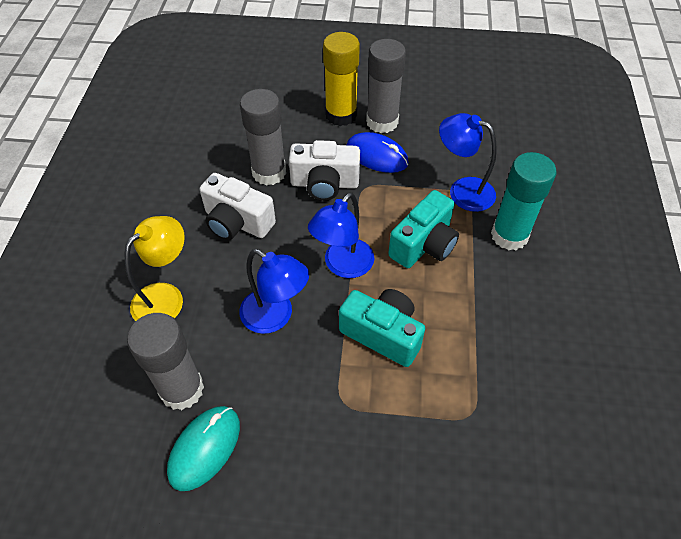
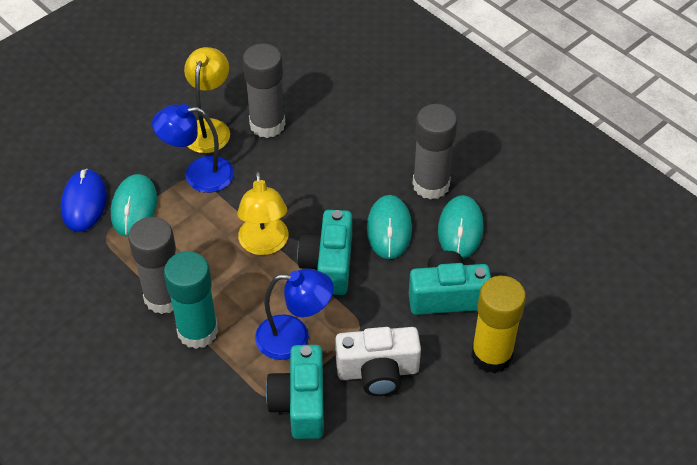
blue lamp: [239,249,309,334] [308,192,374,278] [439,113,497,212] = 3 -> [152,104,234,193] [255,269,333,360] = 2
turquoise camera: [339,289,425,367] [388,190,459,268] = 2 -> [266,345,324,439] [297,210,352,295] [409,251,491,315] = 3
turquoise mouse: [167,406,240,491] = 1 -> [111,174,157,237] [367,195,412,259] [438,195,483,259] = 3
white camera: [200,173,276,240] [289,140,360,201] = 2 -> [335,327,421,396] = 1
yellow lamp: [125,216,185,321] = 1 -> [184,47,230,153] [237,171,288,255] = 2

